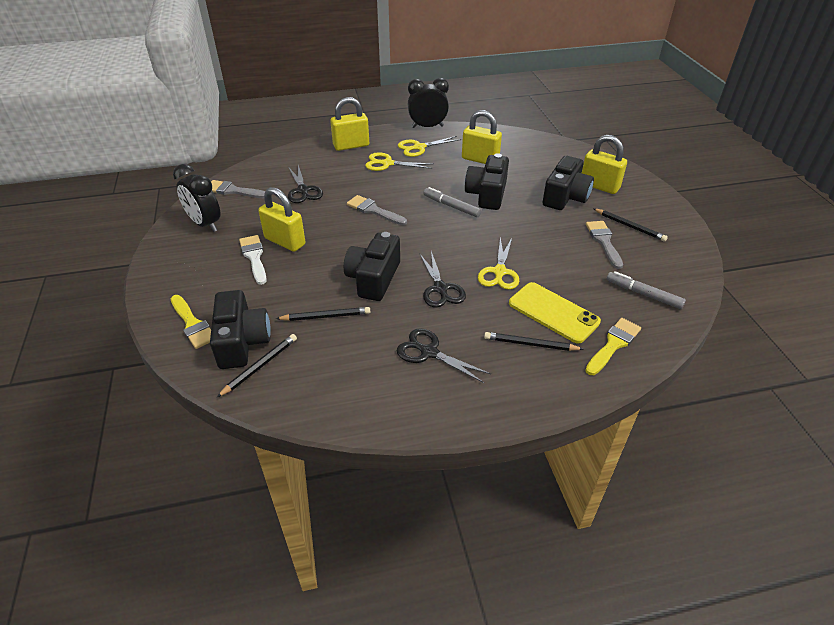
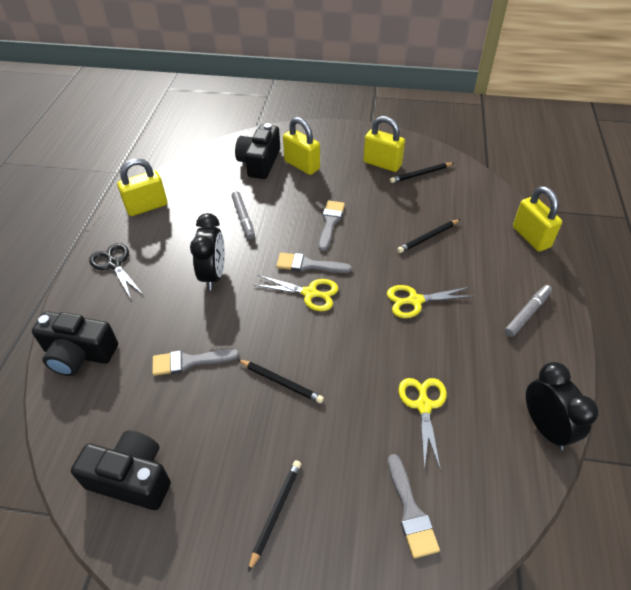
black camera: [210,290,271,369] [344,232,400,301] [465,153,509,210] [543,156,594,210] = 4 -> [32,311,118,376] [71,430,171,510] [235,123,280,179] = 3
black scissors: [288,165,323,203] [396,328,491,383] [419,251,466,308] = 3 -> [89,243,143,299] = 1
grey brush: [211,180,265,198] [347,195,407,225] [586,221,623,269] = 3 -> [152,349,240,376] [276,253,352,273] [319,200,345,251] [388,454,440,559] = 4
white brush: [239,235,267,285] = 1 -> none = 0
yellow brush: [171,295,211,349] [585,318,641,375] = 2 -> none = 0
yellow phone: [509,282,601,344] = 1 -> none = 0

